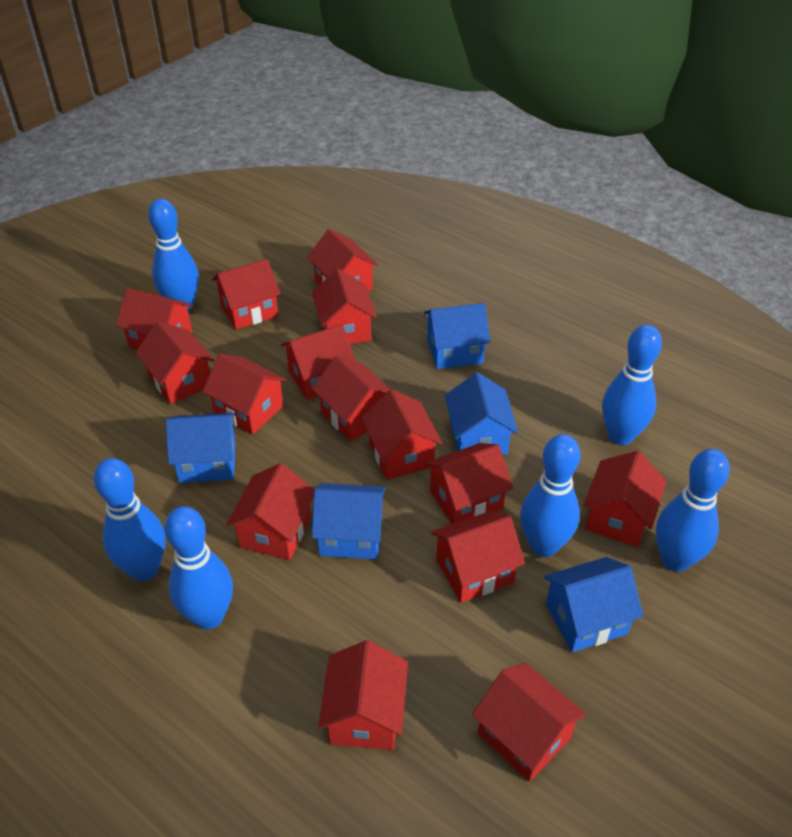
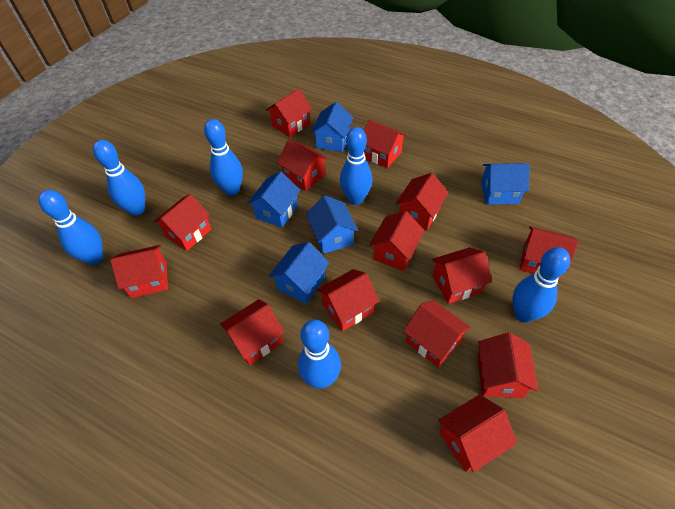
red house: [116,288,193,349] [135,321,214,404] [202,354,287,435] [212,259,281,330] [226,463,314,560] [281,324,356,400] [307,229,378,291] [312,269,377,344] [312,355,390,442] [318,640,408,750] [361,389,443,480] [425,443,513,524] [431,511,525,603] [472,663,586,782] [583,451,666,547] = 15 -> [110,245,168,298] [154,194,211,251] [220,299,285,365] [266,89,312,137] [277,140,328,191] [317,269,380,331] [364,119,407,168] [369,211,424,271] [396,173,448,230] [403,300,471,367] [432,247,492,304] [438,394,517,472] [477,332,538,398] [520,226,578,279] = 14

